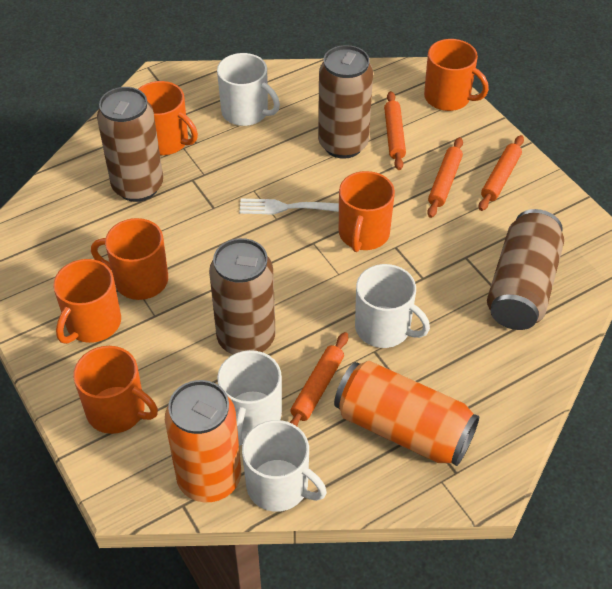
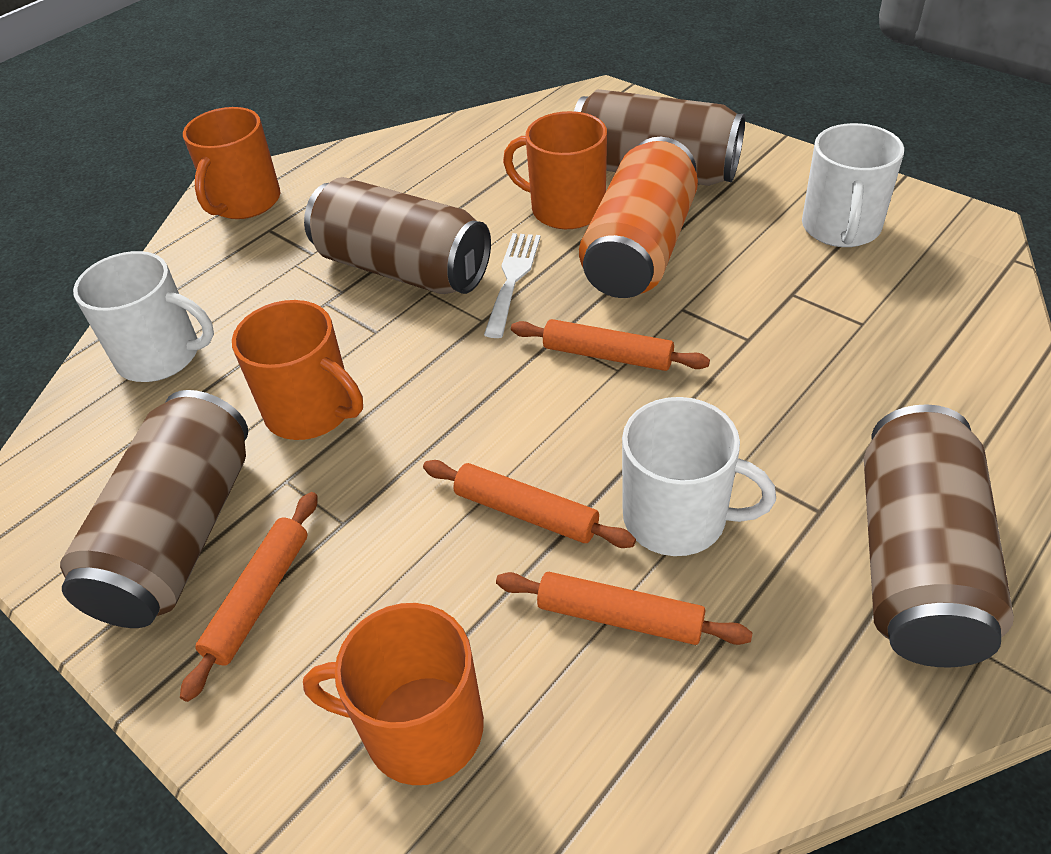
orange can: [165,380,241,502] [334,361,479,466] = 2 -> [579,137,698,298] = 1
orange mug: [53,259,121,344] [73,346,158,434] [91,218,168,300] [138,81,198,155] [339,171,395,252] [424,39,489,111] = 6 -> [183,107,281,219] [232,300,363,440] [303,603,484,785] [503,111,607,229] = 4
white mug: [217,53,280,126] [217,350,282,446] [242,420,327,512] [355,264,430,348] = 4 -> [73,251,214,382] [622,397,776,556] [802,123,904,247] = 3

